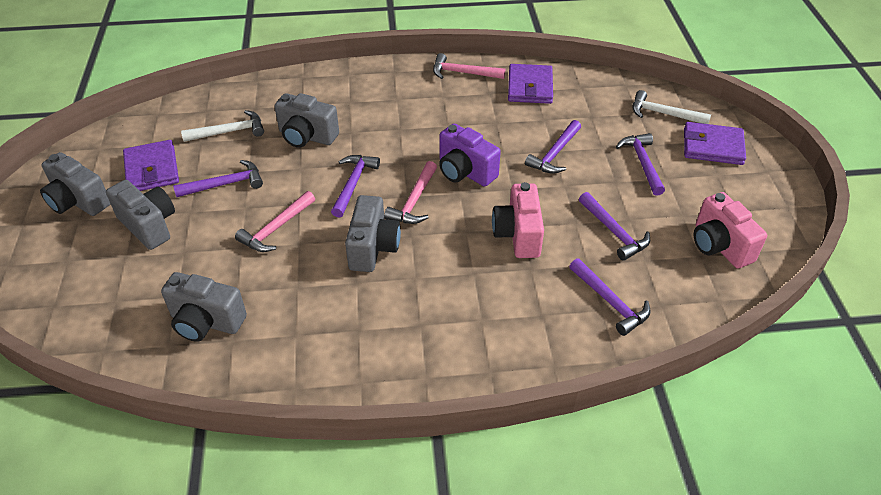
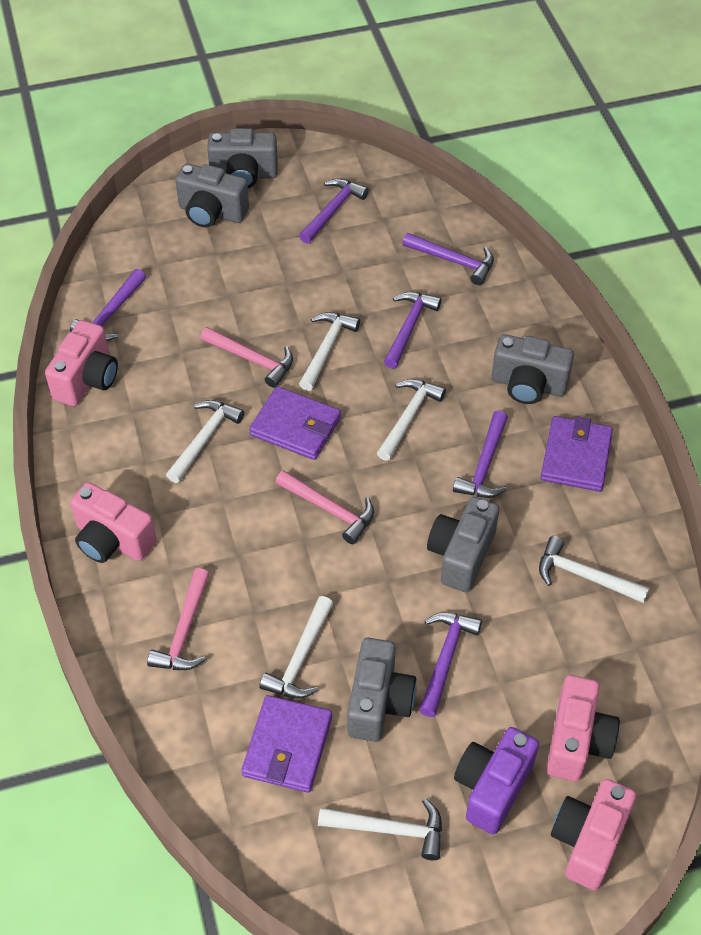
pink camera: [492,182,544,258] [694,192,767,269] = 2 -> [45,320,118,406] [70,482,157,563] [546,675,620,781] [551,779,636,890] = 4
white hammer: [181,110,264,142] [633,90,711,124] = 2 -> [166,400,244,483] [259,596,334,699] [299,312,360,391] [318,798,442,860] [377,379,446,461] [539,536,649,603] = 6

